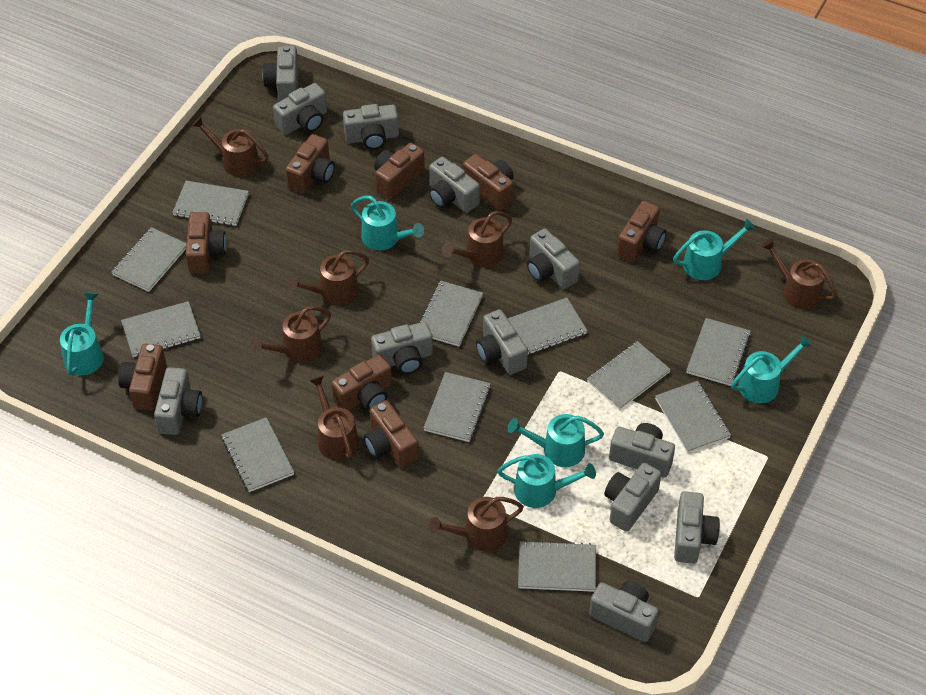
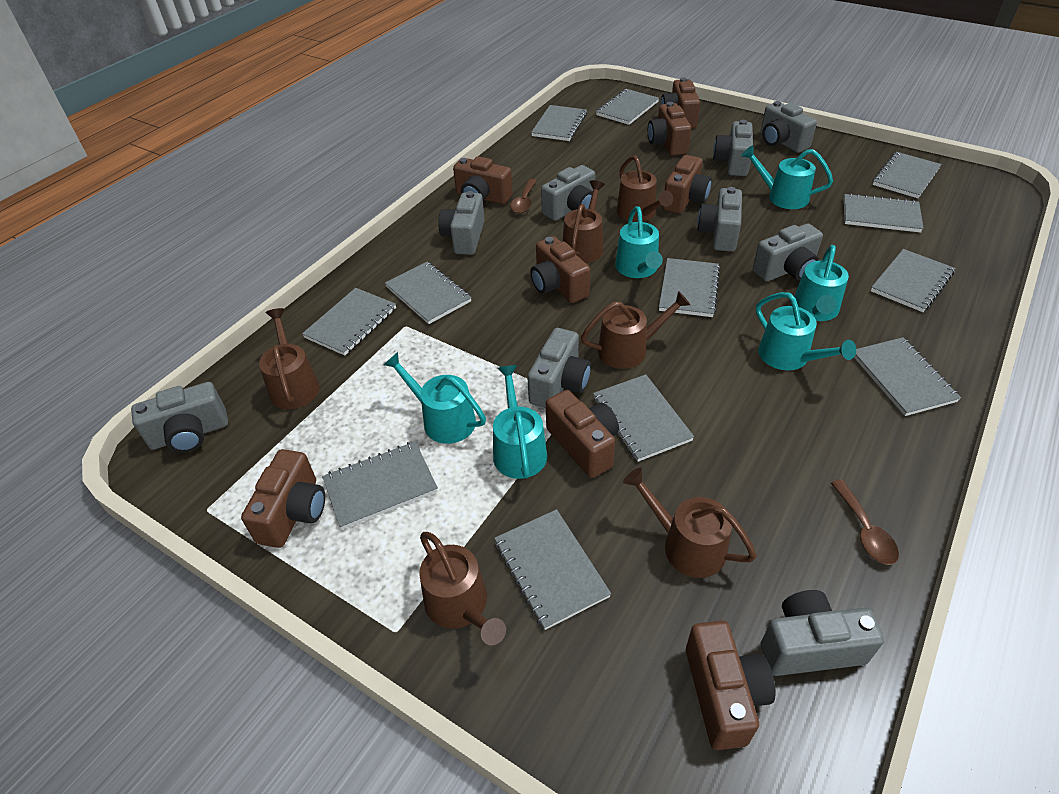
brown spoon: none = 0 -> [510,179,537,213] [831,480,899,565] = 2
brown watering can: [192,116,269,177] [251,306,331,363] [287,250,369,305] [309,376,359,460] [429,497,524,551] [442,211,512,267] [761,238,837,310] = 7 -> [259,308,320,409] [419,532,506,645] [563,180,605,263] [581,291,690,369] [617,155,673,222] [623,468,757,578] = 6
grey camera: [154,367,202,435] [262,45,298,102] [273,83,327,135] [343,104,399,150] [371,322,433,374] [429,157,480,213] [476,309,528,375] [527,229,580,289] [589,581,659,642] [604,463,661,532] [609,423,675,478] [674,491,720,564] = 12 -> [131,382,228,453] [438,191,485,255] [527,328,591,408] [541,165,595,221] [697,187,742,252] [713,120,753,176] [752,224,823,282] [761,101,817,153] [761,590,884,676] = 9
grey notebook: [111,227,186,292] [121,301,201,357] [172,181,249,226] [222,417,294,492] [419,281,483,346] [424,372,491,442] [508,298,587,355] [518,540,596,592] [587,341,671,410] [655,381,731,453] [686,318,751,386] = 11 -> [302,288,396,355] [322,441,438,529] [385,262,472,324] [494,509,611,630] [531,105,587,141] [593,374,694,462] [596,89,659,125] [659,258,720,317] [844,193,924,233] [854,337,961,416] [871,249,955,312] [873,152,942,198] = 12

